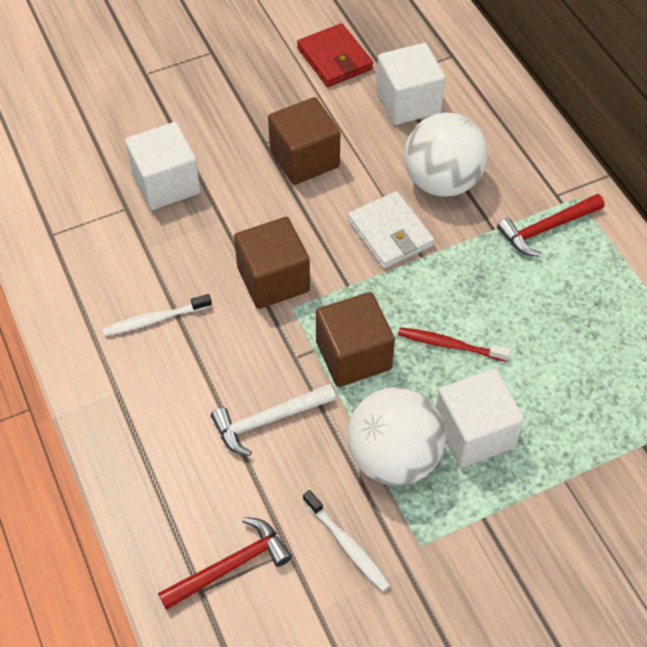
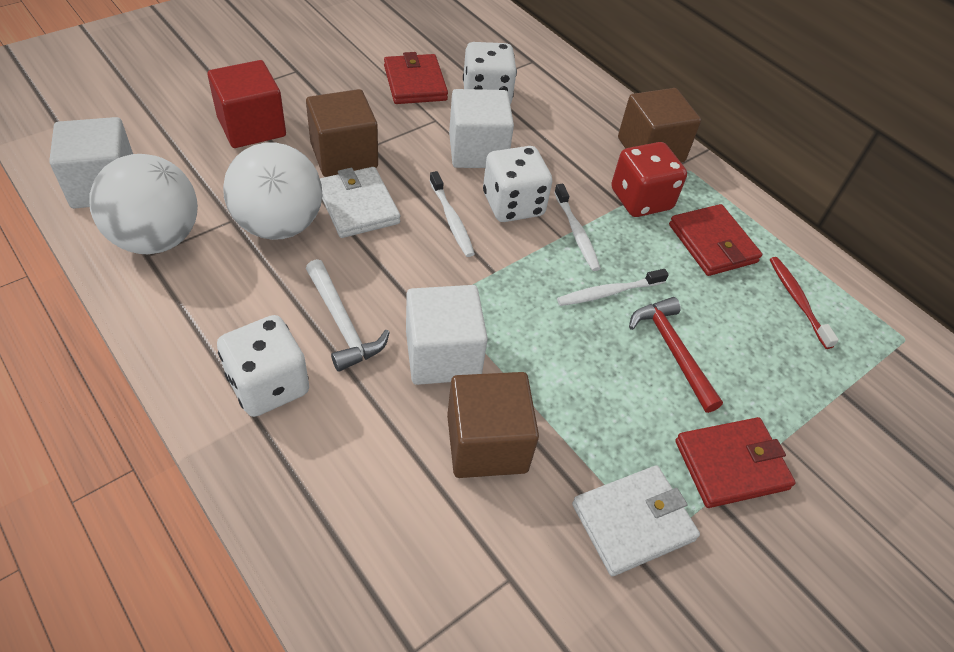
red cube: none = 0 -> [208,60,286,148] = 1
red dice: none = 0 -> [611,142,687,217] = 1
red hammer: [158,517,292,610] [497,194,604,257] = 2 -> [629,297,723,413] = 1
red wallet: [297,23,373,87] = 1 -> [384,52,448,104] [669,204,762,276] [675,417,796,508] = 3
white dice: none = 0 -> [217,315,309,417] [463,42,517,104] [483,146,552,222] = 3
white toothbrush: [103,294,212,336] [303,490,390,591] = 2 -> [429,171,475,257] [554,184,601,271] [557,269,669,306] = 3
white wallet: [348,191,434,269] = 1 -> [320,167,400,238] [572,465,700,576] = 2

